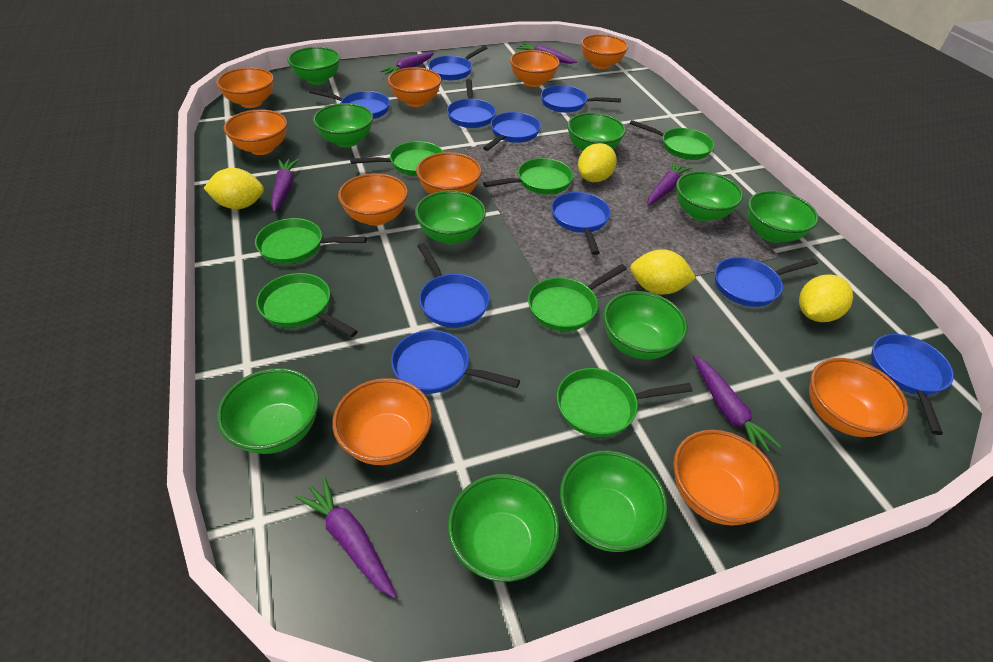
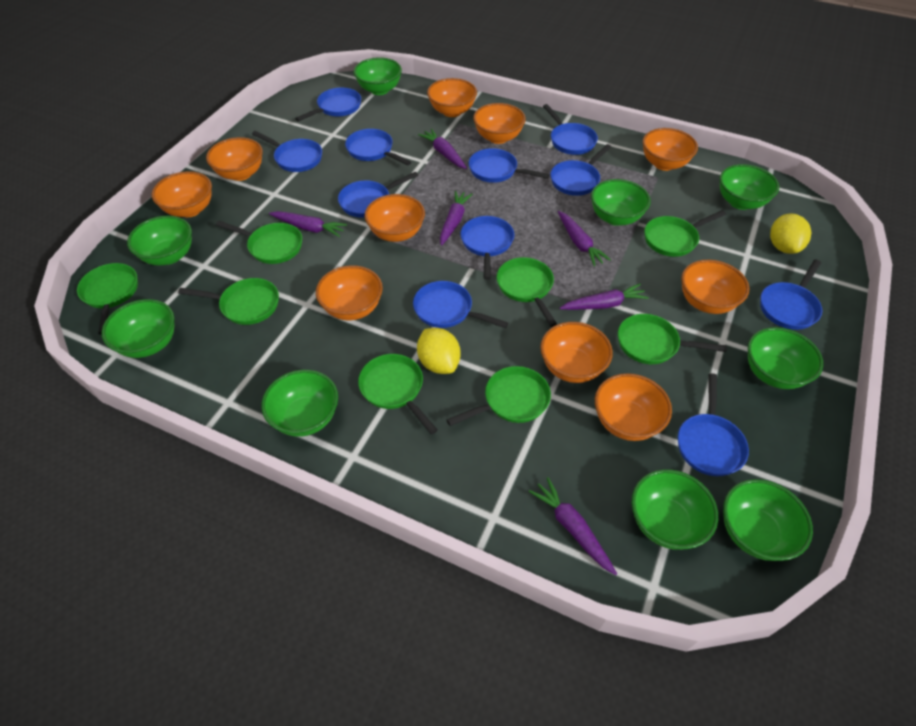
blue pan: [309,89,390,119] [391,330,520,394] [417,243,490,328] [428,46,487,81] [447,79,496,128] [483,112,541,151] [541,85,621,113] [551,192,611,255] [715,257,818,307] [871,334,954,435] = 10 -> [252,131,322,172] [295,88,361,122] [338,172,419,218] [345,129,411,166] [413,281,508,328] [460,216,514,280] [469,148,549,183] [543,104,598,155] [550,144,611,196] [678,373,749,476] [760,259,822,330] = 11
green bowl: [217,368,319,454] [287,47,340,85] [313,103,373,147] [415,190,486,244] [448,474,560,582] [560,451,668,552] [567,113,626,152] [603,291,687,360] [676,171,743,221] [748,191,819,243] = 10 -> [101,299,174,358] [127,216,192,265] [262,370,338,437] [354,57,402,95] [591,179,651,226] [632,469,718,550] [719,164,779,210] [723,479,813,561] [748,327,823,389] = 9
green pan: [255,218,367,264] [256,273,358,337] [350,141,443,176] [483,158,573,195] [528,264,627,331] [557,368,692,437] [630,120,714,160] = 7 -> [77,263,138,335] [178,278,279,325] [216,221,302,264] [358,354,438,435] [447,366,551,426] [497,257,557,327] [618,314,727,364] [644,210,726,257] = 8
yellow lemon: [204,168,264,209] [578,143,617,182] [630,249,696,295] [799,274,853,322] = 4 -> [417,328,461,374] [770,213,811,254] = 2

